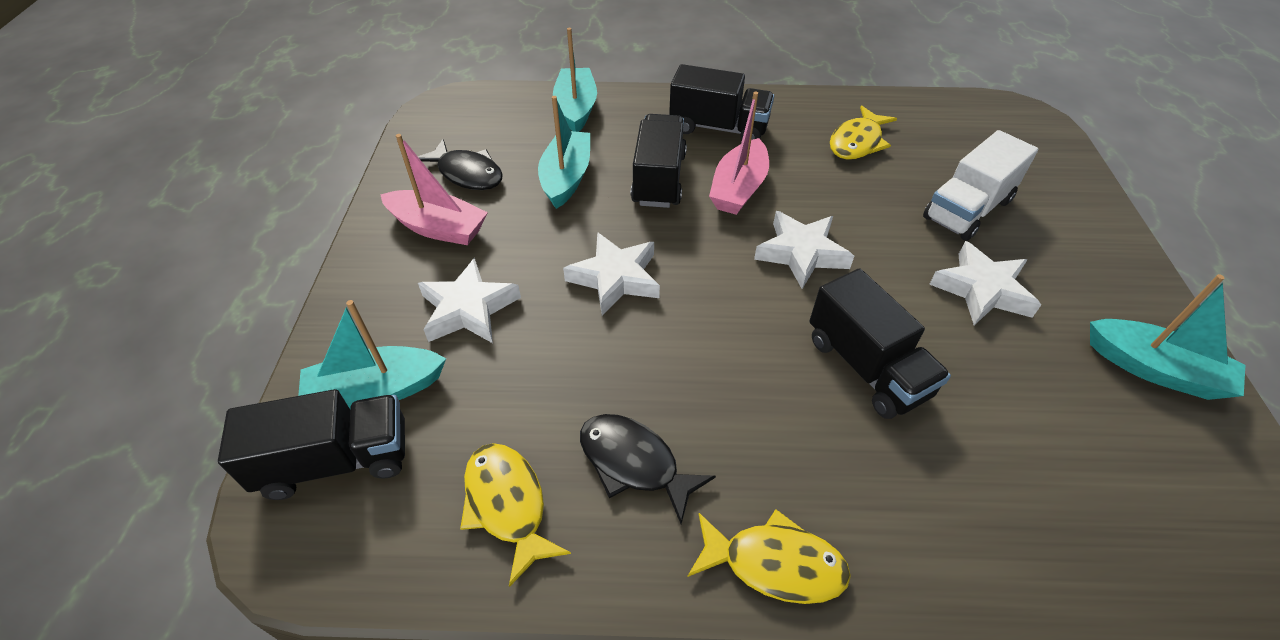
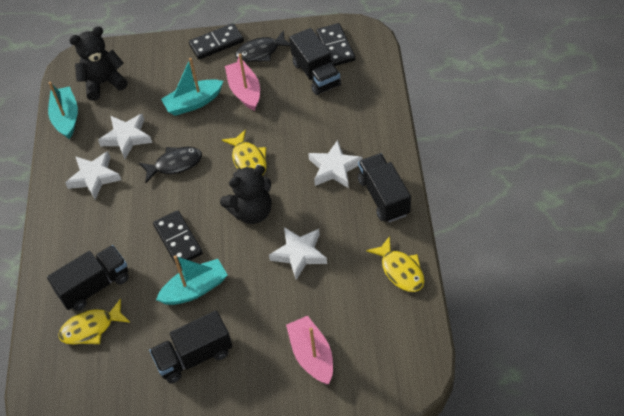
black domino: none = 0 -> [153,210,203,265] [189,23,244,59] [316,23,356,66] = 3
black teddy bear: none = 0 -> [69,27,128,101] [220,165,272,224] = 2
turquoise boat: [298,300,446,408] [538,96,590,209] [553,28,597,132] [1090,274,1245,400] = 4 -> [48,82,78,139] [156,255,228,305] [161,58,223,116] = 3
white truck: [923,130,1038,241] = 1 -> none = 0

